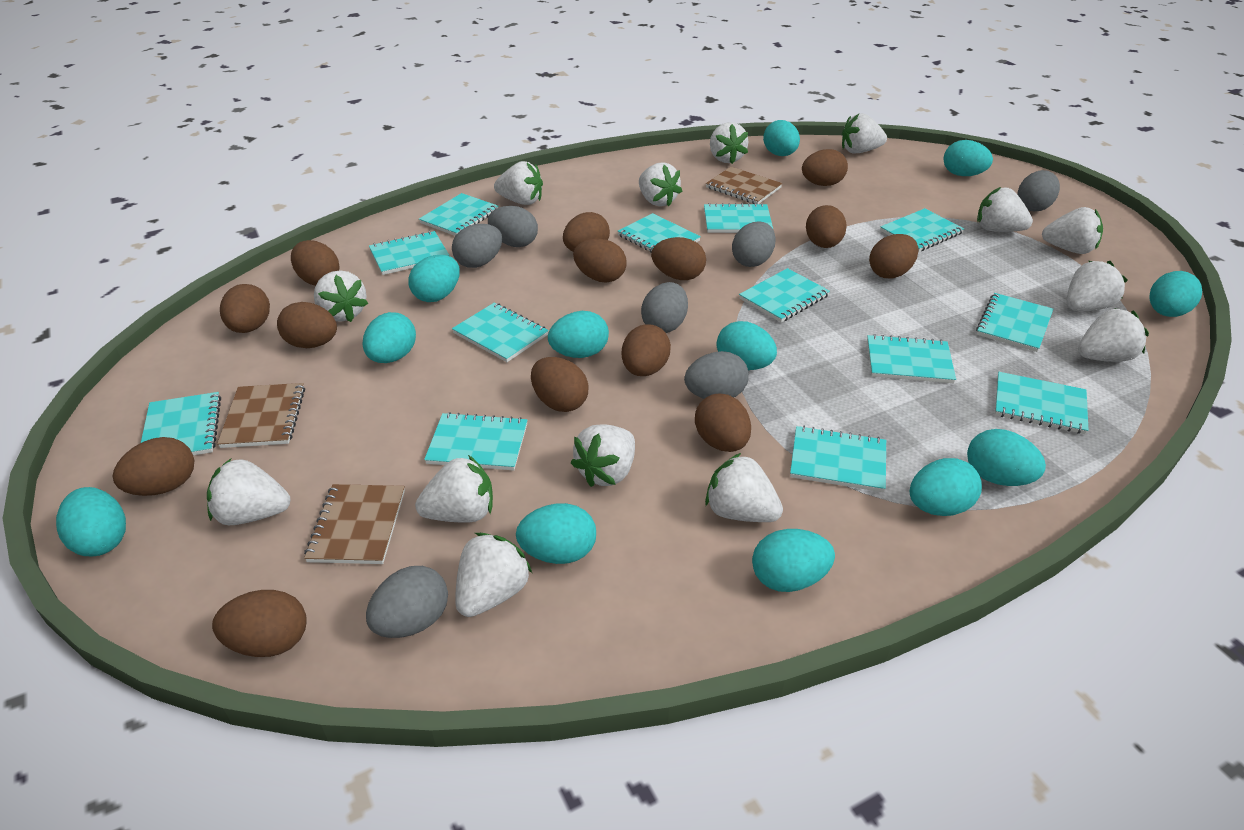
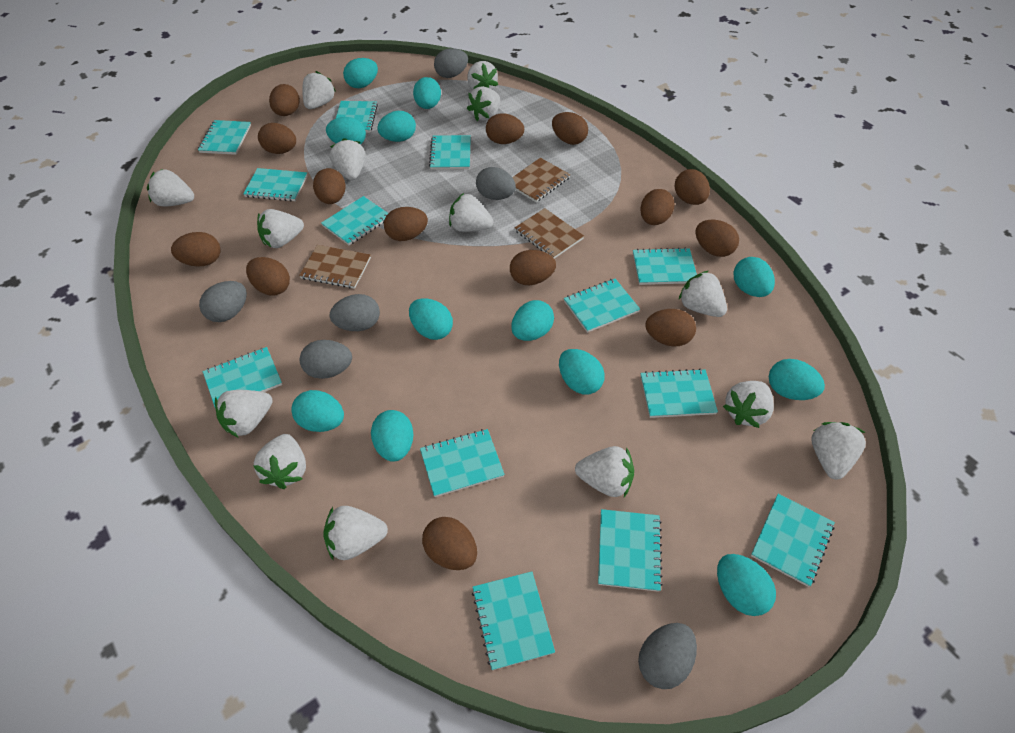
grey egg: [366,566,448,638] [452,224,502,268] [488,206,538,247] [641,282,688,333] [684,351,749,399] [732,222,776,267] [1017,170,1060,211] = 7 -> [199,281,247,322] [300,340,352,379] [330,294,380,331] [434,48,468,78] [476,167,516,200] [638,623,697,689] = 6

